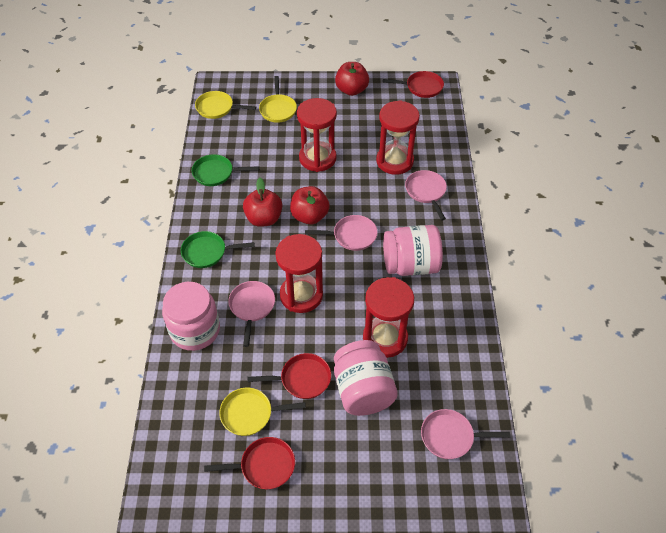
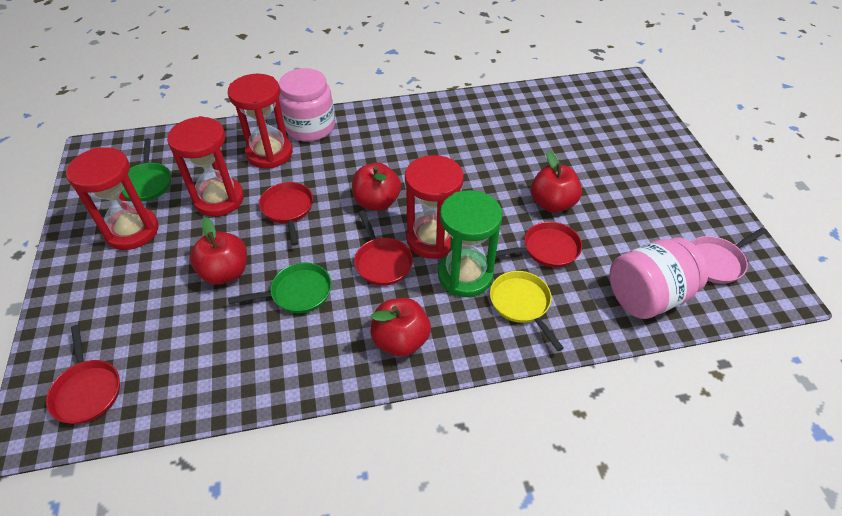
green hourglass: none = 0 -> [438,190,503,297] = 1
pink jar: [162,282,220,351] [334,340,398,416] [383,225,443,276] = 3 -> [279,68,335,142] [609,237,708,319] = 2
pink pan: [228,281,275,347] [305,215,377,251] [405,170,447,220] [421,409,510,459] = 4 -> [691,228,767,284] = 1
red apple: [243,178,282,227] [290,186,330,224] [335,62,369,96] = 3 -> [190,217,247,285] [352,162,401,211] [370,298,431,357] [531,151,582,213] = 4
red pan: [204,437,295,489] [248,353,331,399] [383,71,444,98] = 3 -> [46,325,120,424] [259,182,313,245] [354,210,413,286] [496,222,582,267] = 4
yellow pan: [195,91,256,119] [219,388,306,436] [259,76,297,123] = 3 -> [490,271,564,351] = 1

